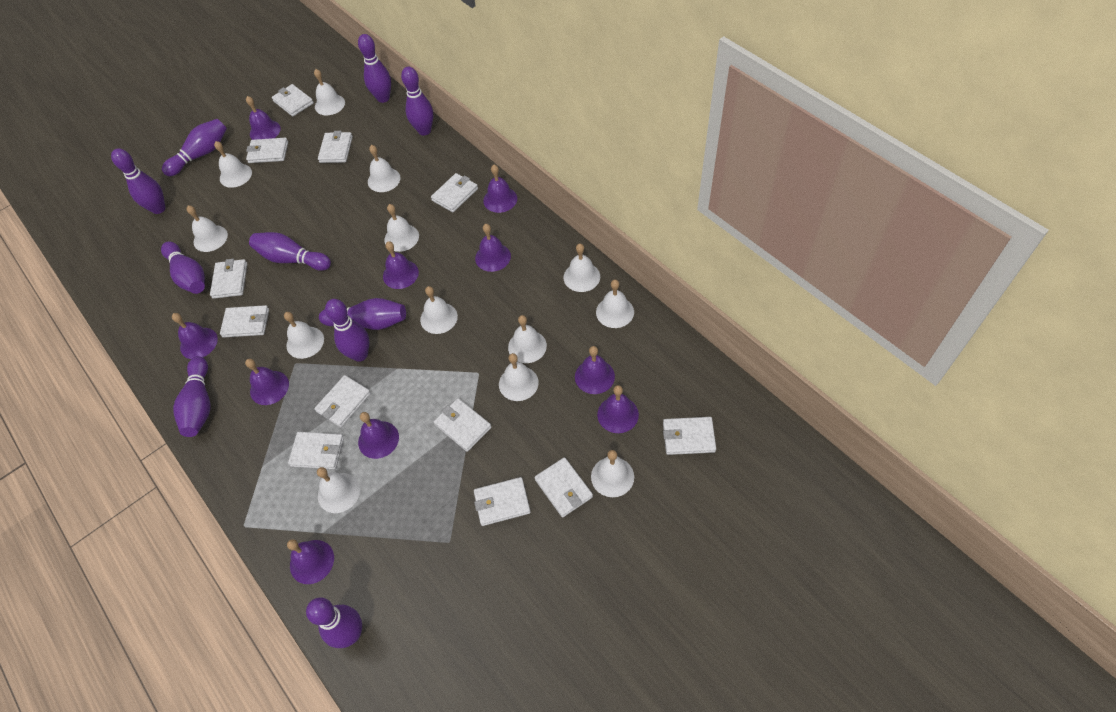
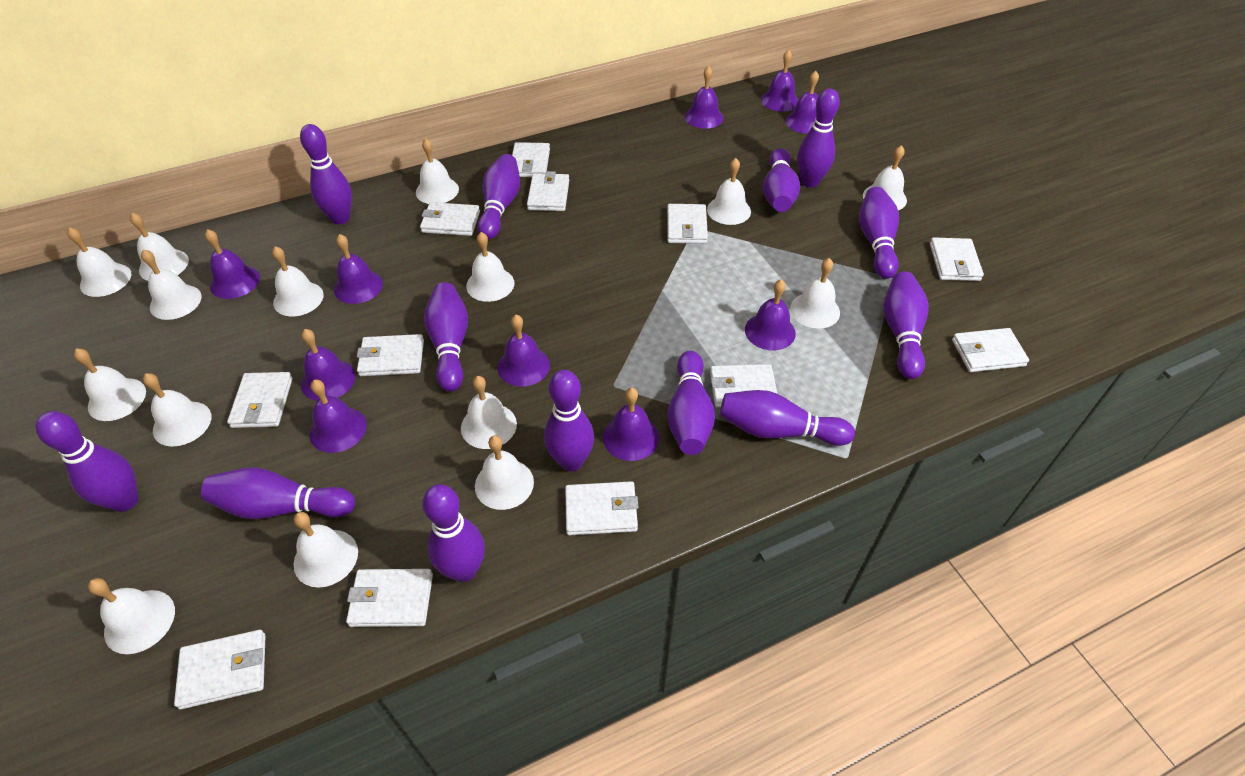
purple bowling pin: [111,148,165,214] [161,242,205,294] [162,119,227,176] [173,356,210,437] [249,232,331,271] [306,597,362,648] [319,298,406,330] [325,299,369,362] [358,34,391,103] [401,67,433,136] = 10 -> [35,411,138,512] [201,467,355,519] [300,124,352,224] [422,484,485,582] [424,282,468,392] [478,154,520,240] [544,370,594,471] [667,351,715,455] [720,390,855,446] [763,148,800,212] [798,89,840,187] [859,187,899,279] [883,271,929,379] = 13
white bell: [186,205,228,252] [214,141,252,188] [284,312,324,359] [314,69,345,115] [317,467,360,513] [368,145,401,192] [385,204,419,252] [420,286,458,334] [499,353,539,401] [508,315,547,363] [563,244,600,292] [591,450,634,497] [596,280,634,328] = 13 -> [67,227,131,297] [74,348,146,421] [88,578,175,654] [130,213,189,281] [141,250,202,320] [143,373,211,447] [272,246,324,316] [294,512,358,588] [416,138,459,204] [461,376,517,449] [466,232,515,302] [475,435,534,510] [707,158,751,225] [790,258,840,329] [863,145,907,210] = 15

